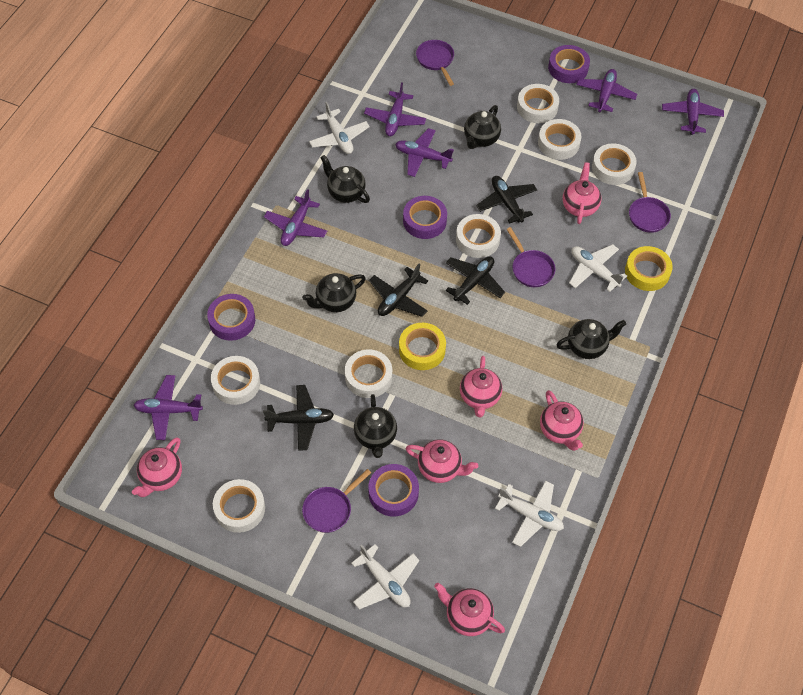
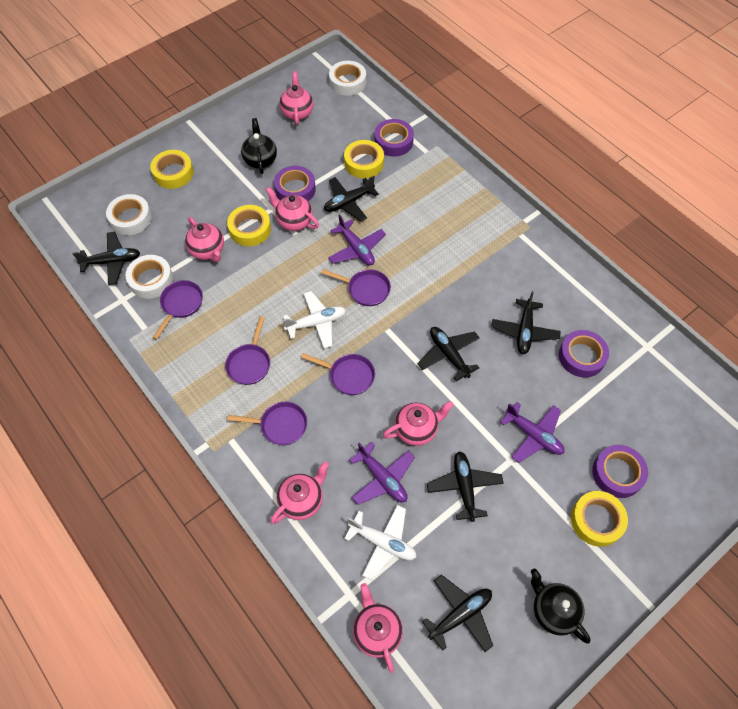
black plane: [263,385,334,451] [369,264,428,317] [446,256,505,305] [476,176,537,223] = 4 -> [73,232,140,285] [324,176,379,222] [418,327,480,381] [422,575,493,652] [427,451,504,522] [491,291,561,354] = 6
black teapot: [302,273,366,312] [320,155,370,203] [354,394,397,458] [464,105,501,149] [556,319,626,359] = 5 -> [241,118,277,174] [531,569,591,644] = 2
purple pan: [302,469,371,533] [416,40,454,86] [506,227,555,287] [629,172,671,233] = 4 -> [152,280,203,339] [225,316,270,385] [227,402,307,445] [301,353,375,395] [321,269,391,306] = 5
purple plane: [134,375,203,440] [264,189,327,246] [364,82,426,136] [395,128,454,177] [576,69,637,113] [662,89,724,135] = 6 -> [328,214,386,266] [349,442,415,505] [500,402,564,463] = 3
white plane: [309,102,370,154] [351,544,419,610] [495,481,564,547] [569,244,627,292] = 4 -> [283,291,346,348] [344,505,416,580] = 2
white tape: [211,356,260,405] [213,479,265,533] [345,350,392,398] [456,214,501,258] [517,84,559,123] [538,119,581,160] [592,143,637,185] = 7 -> [106,194,152,235] [125,255,173,299] [329,61,366,96] = 3
yellow tape: [399,323,446,370] [625,246,673,291] = 2 -> [150,150,194,189] [227,205,271,246] [344,140,384,178] [571,491,628,547] = 4

